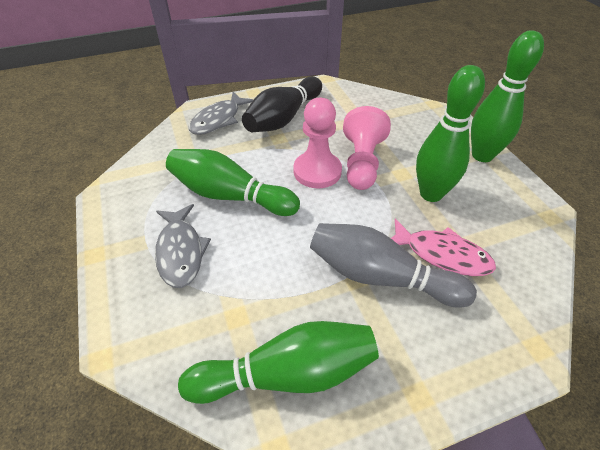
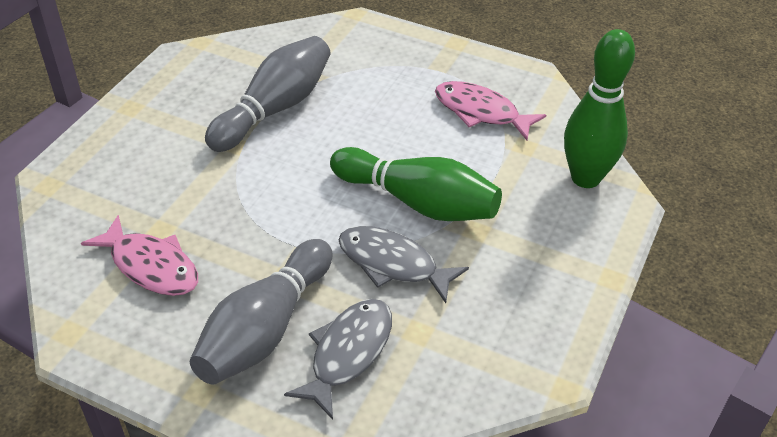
black bowling pin: [242,77,322,132] = 1 -> none = 0
green bowling pin: [166,149,300,216] [178,321,379,404] [416,65,485,202] [471,30,544,162] = 4 -> [330,147,502,221] [564,29,635,188] = 2
grey bowling pin: [310,223,477,308] = 1 -> [190,239,332,385] [205,36,331,152] = 2
pink fish: [391,219,496,276] = 1 -> [81,215,198,296] [435,81,546,140] = 2
pink pawn: [293,98,342,188] [343,106,391,190] = 2 -> none = 0

